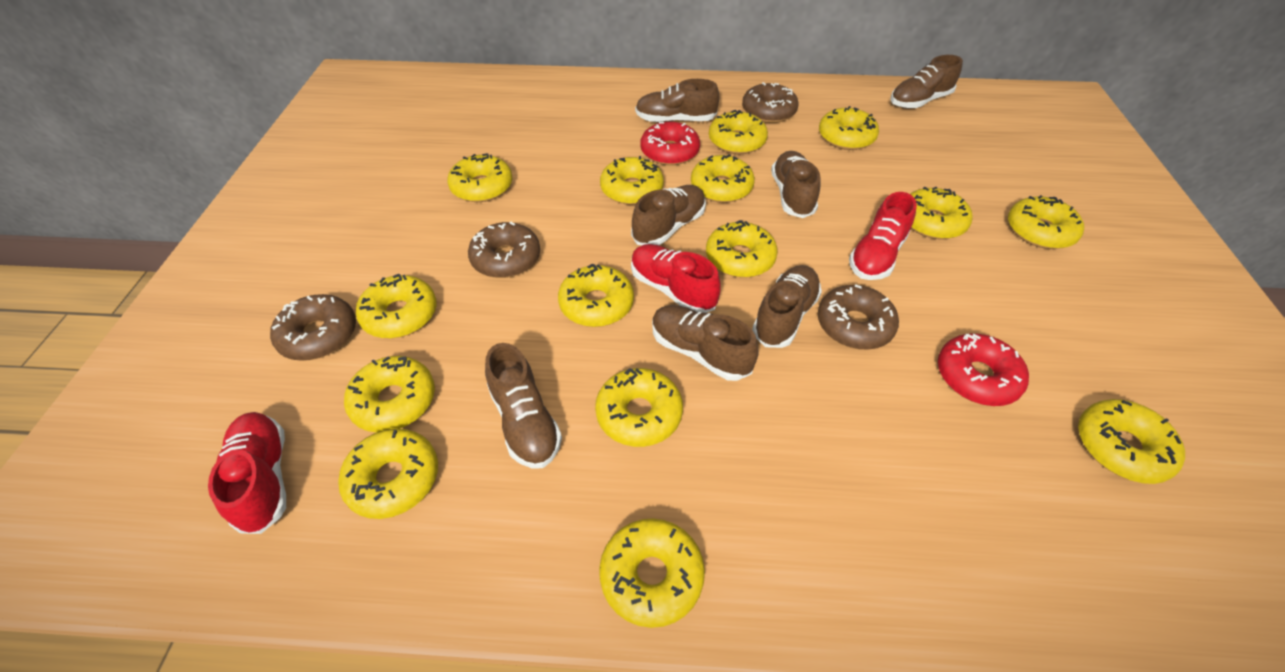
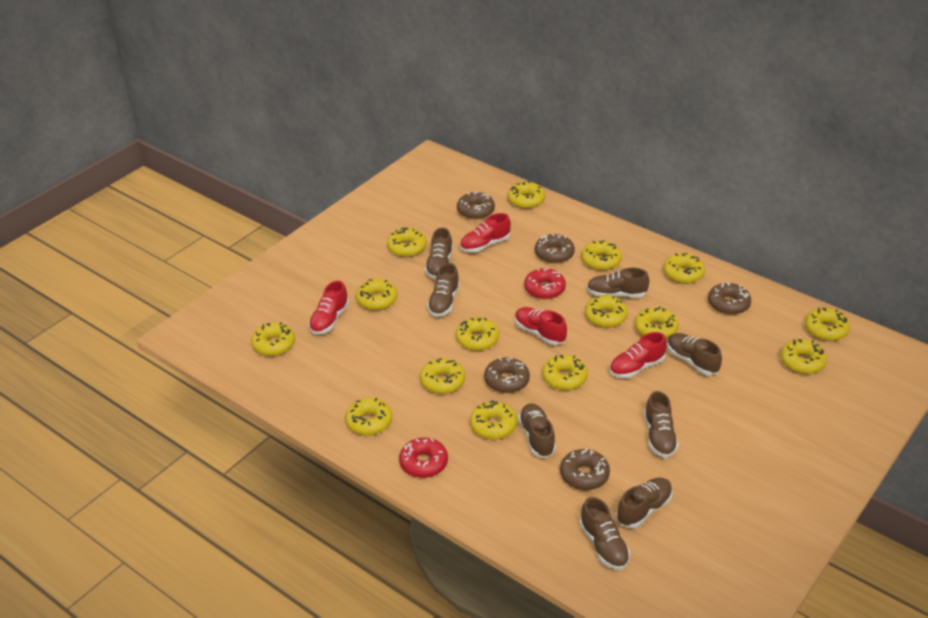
brown donut: [270,294,356,361] [468,222,540,278] [742,82,798,123] [818,284,899,350] = 4 -> [457,192,495,220] [484,357,530,393] [535,234,575,264] [560,449,610,490] [708,282,751,315] = 5
brown shoe: [485,343,562,468] [631,185,706,245] [635,79,719,122] [652,305,759,381] [752,265,822,348] [771,151,820,218] [890,55,963,108] = 7 -> [425,228,453,279] [427,263,460,317] [518,404,556,458] [579,497,630,570] [587,268,649,297] [616,477,673,528] [644,391,679,458] [667,333,722,375] = 8
red shoe: [208,412,286,534] [631,244,721,313] [849,192,917,280] = 3 -> [309,281,349,335] [460,213,511,253] [515,307,567,345] [609,332,667,378] = 4

